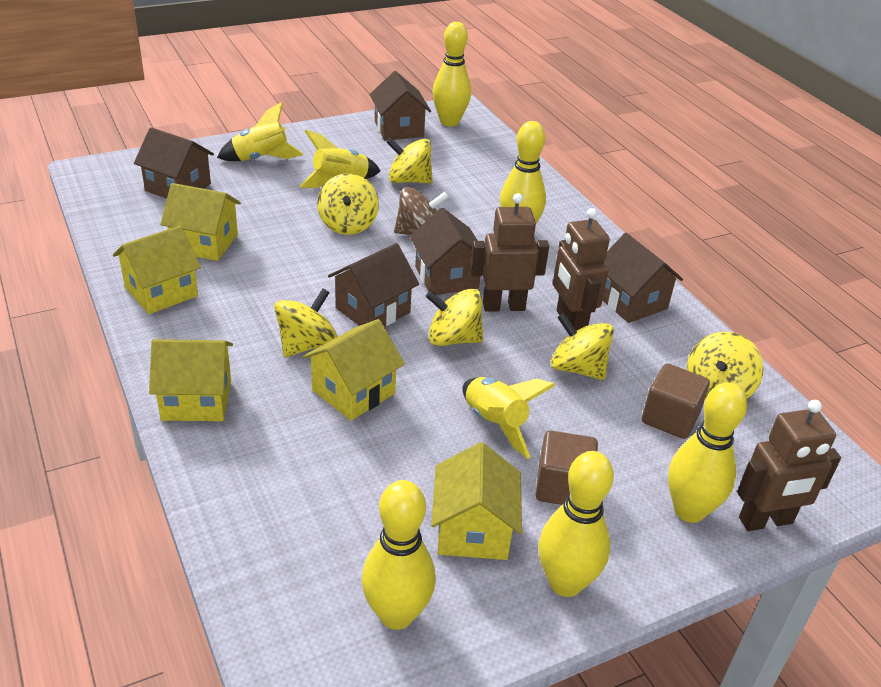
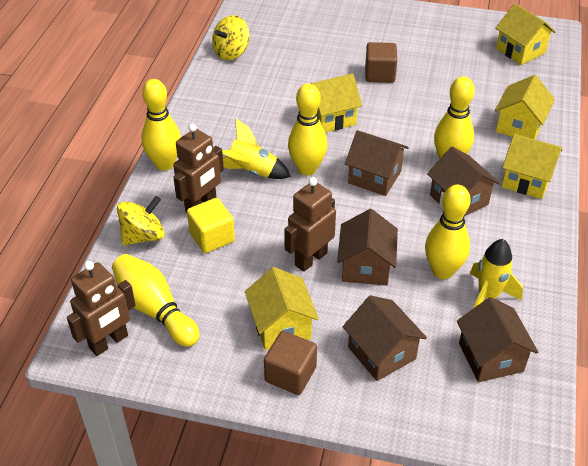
brown spinning top: [394,187,449,235] = 1 -> none = 0
yellow cube: none = 0 -> [187,198,235,253] = 1
yellow rocket: [217,102,303,161] [299,130,380,188] [462,377,555,459] = 3 -> [222,118,291,179] [470,239,523,309] = 2
yellow spinning top: [274,289,338,357] [317,173,379,235] [386,137,433,183] [426,288,483,346] [551,313,614,380] [687,332,764,399] = 6 -> [117,196,165,245] [212,15,250,60] = 2

